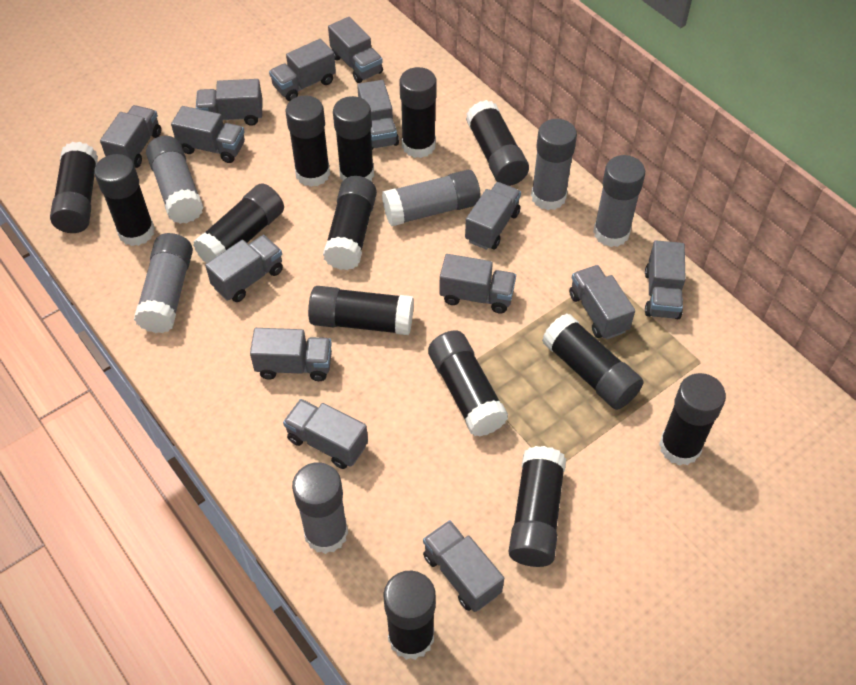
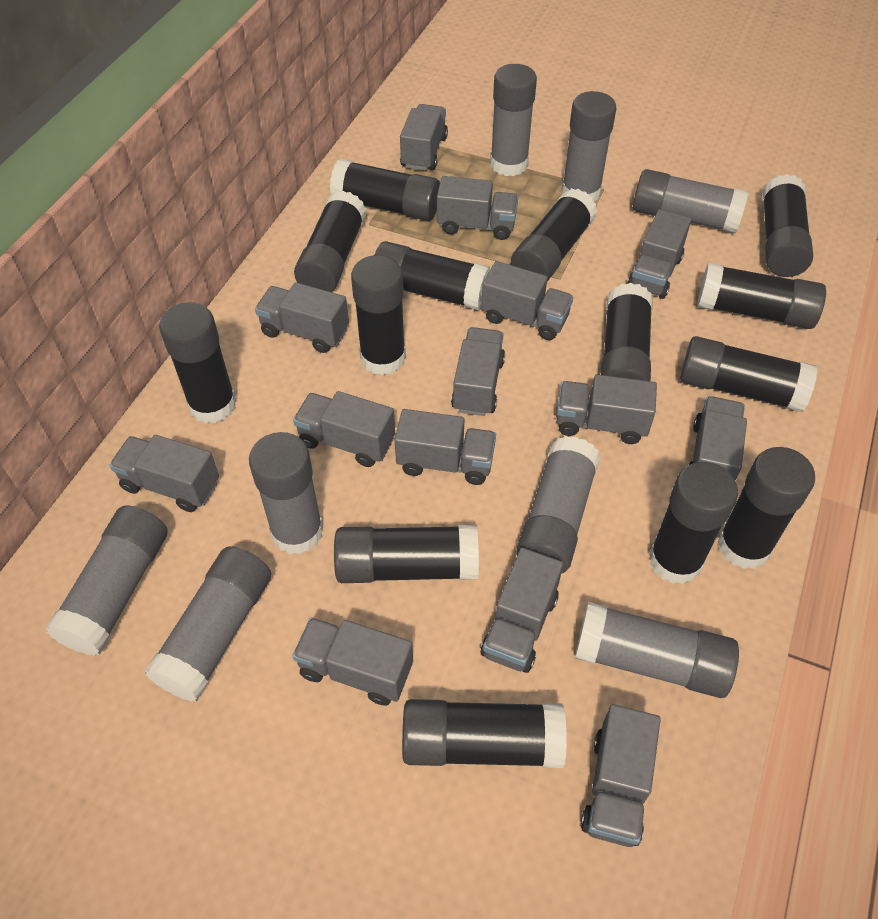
grey glue stick: [134,233,193,333] [146,136,204,224] [292,462,348,554] [382,170,481,226] [531,119,577,210] [593,155,645,247] = 6 -> [45,505,167,656] [145,546,271,702] [249,432,323,554] [490,64,537,176] [516,436,600,574] [561,91,616,202] [575,602,739,698] [633,169,749,233] = 8

